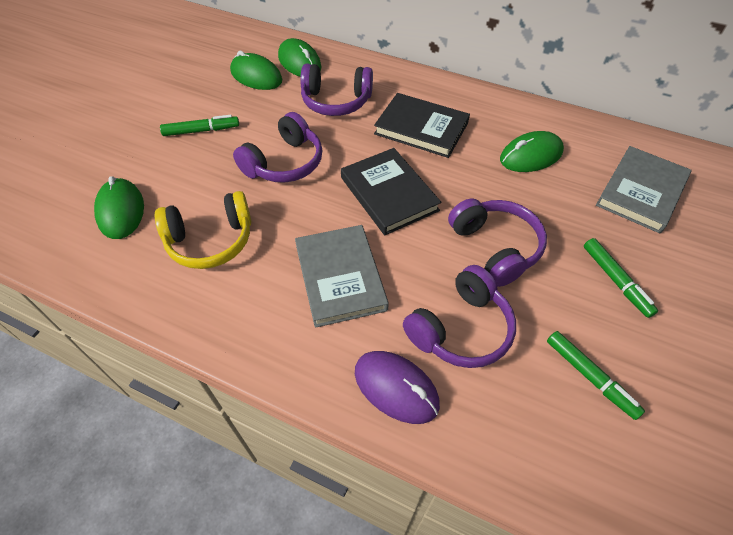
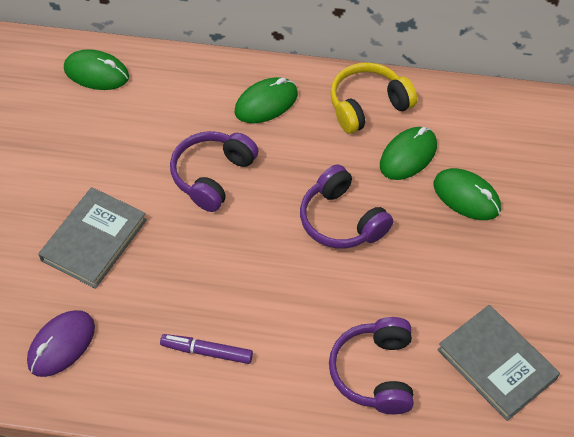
black book: [341,148,441,235] [374,93,470,158] = 2 -> none = 0
green marker: [160,115,239,136] [547,331,645,420] [584,238,658,318] = 3 -> none = 0
purple headphones: [233,112,322,182] [300,64,373,116] [403,265,516,368] [448,198,547,287] = 4 -> [170,131,259,212] [300,164,393,248] [329,317,414,414] = 3
purple marker: none = 0 -> [160,334,253,364] = 1

